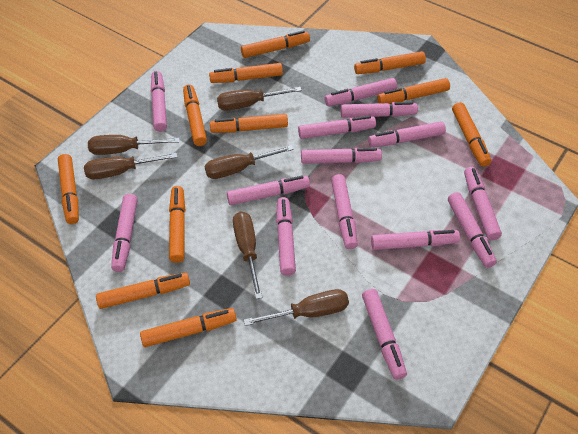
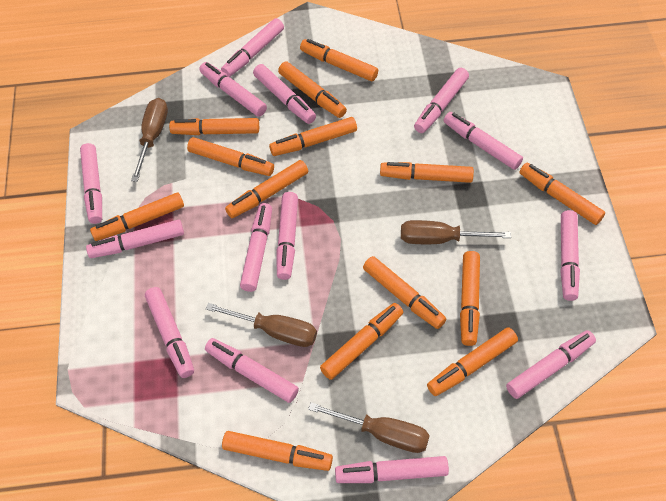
brown screwdriver: [84,153,177,179] [88,135,179,155] [205,145,294,179] [217,87,302,111] [233,211,262,299] [244,289,349,326] = 6 -> [131,98,168,182] [206,303,317,347] [308,402,430,453] [401,220,511,244] = 4
orange marker: [58,154,79,224] [96,273,190,309] [140,308,236,347] [169,186,185,263] [183,85,207,146] [209,63,283,83] [210,114,288,133] [241,30,310,58] [354,51,426,74] [377,78,450,104] [452,102,491,167] = 11 -> [90,192,184,241] [169,118,259,135] [187,137,274,176] [222,431,333,471] [225,160,308,218] [269,117,357,156] [278,61,347,118] [300,39,378,81] [320,303,403,380] [363,256,446,329] [380,162,474,183] [427,328,518,396] [460,251,480,346] [519,163,605,225] = 14

